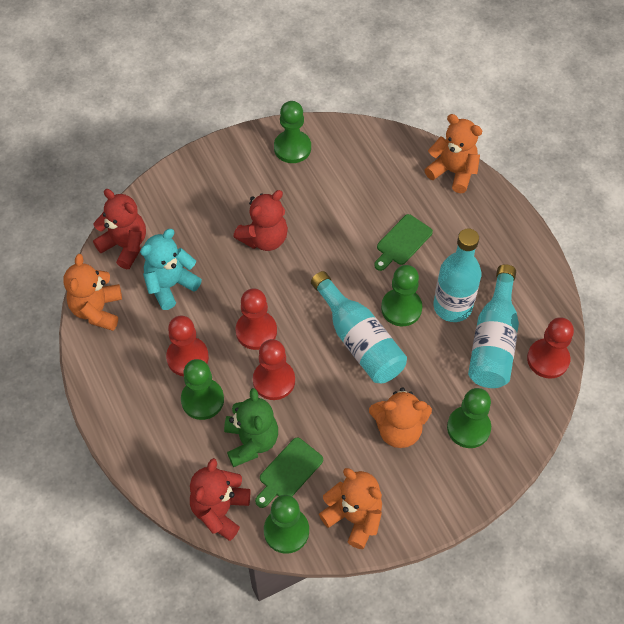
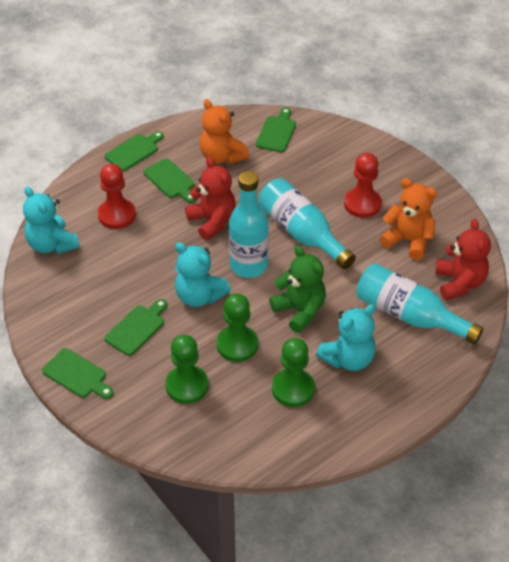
green cutting board: [255,438,323,508] [374,214,433,271] = 2 -> [42,348,114,399] [105,131,164,171] [105,299,167,356] [143,158,196,203] [256,108,296,153] = 5
green pawn: [181,359,224,420] [264,495,309,554] [274,101,311,163] [381,265,423,326] [447,388,491,448] = 5 -> [165,335,209,404] [217,293,258,362] [272,338,315,407] = 3
orange teddy bear: [63,254,122,331] [319,468,382,549] [369,387,432,448] [425,114,482,193] = 4 -> [200,99,249,164] [379,178,437,260] = 2
red pawn: [166,316,209,376] [235,288,277,350] [253,339,295,400] [527,317,574,379] = 4 -> [98,164,136,229] [344,153,382,218] = 2
red teddy bear: [93,189,146,269] [190,458,250,541] [233,190,288,251] = 3 -> [185,157,236,240] [435,219,491,300] = 2
turquoise teddy bear: [140,229,202,310] = 1 -> [23,186,80,254] [175,242,231,307] [316,304,376,371] = 3

